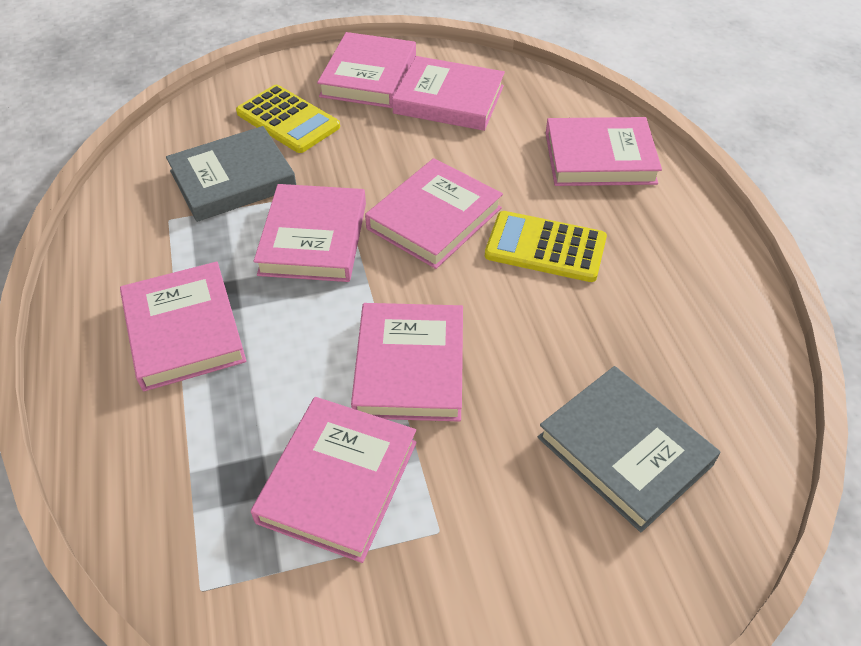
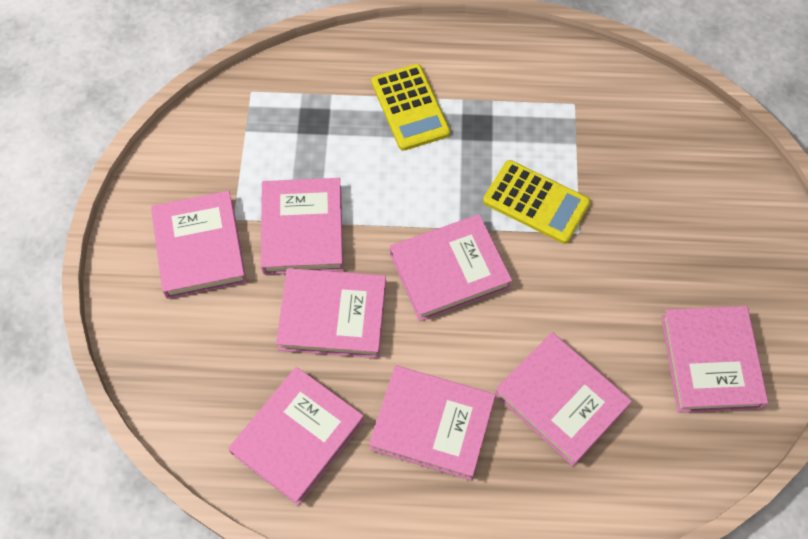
grey book: [166,126,296,222] [538,366,721,532] = 2 -> none = 0

